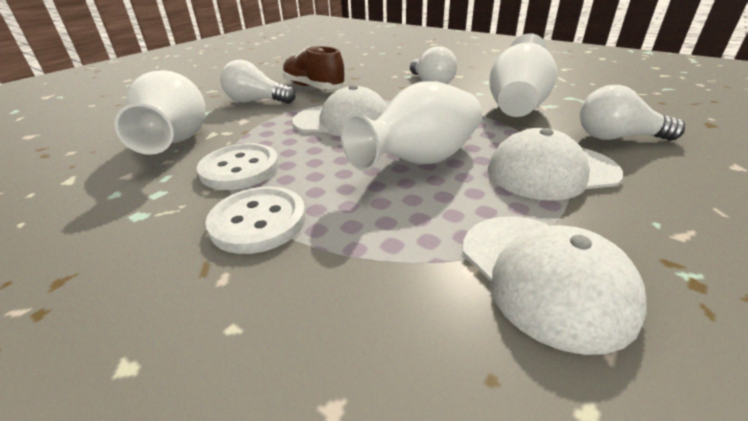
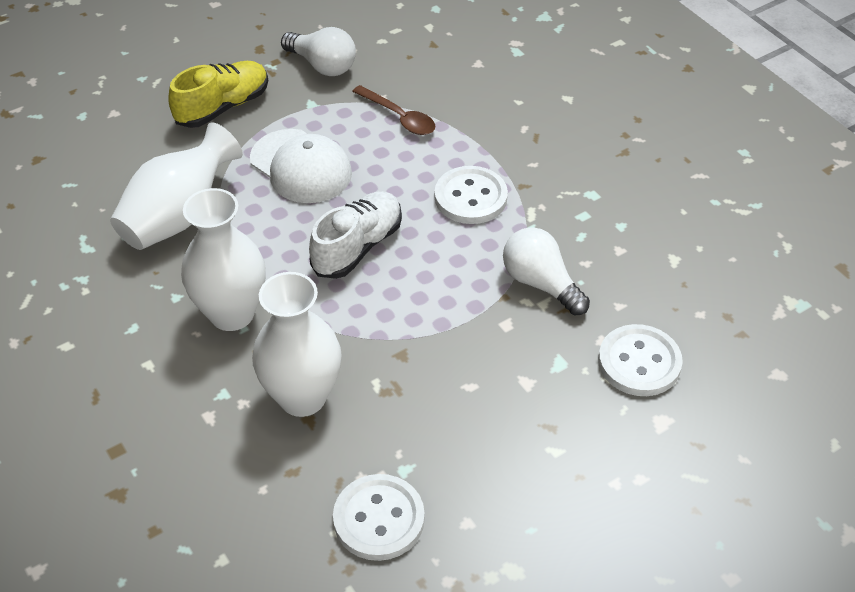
brown shoe: [282,46,346,89] = 1 -> none = 0
brown spoon: none = 0 -> [352,85,435,135] = 1
white button: [197,143,279,190] [206,187,306,254] = 2 -> [333,474,425,561] [435,166,508,224] [598,324,683,396] = 3
white cap: [292,85,387,136] [462,216,647,355] [488,128,623,201] = 3 -> [250,129,352,203] = 1
white light bulb: [220,60,296,104] [410,46,457,84] [580,85,685,141] = 3 -> [281,27,356,76] [503,227,590,316] = 2
white shoe: none = 0 -> [309,191,402,279] = 1
yellow shoe: none = 0 -> [168,61,268,128] = 1

